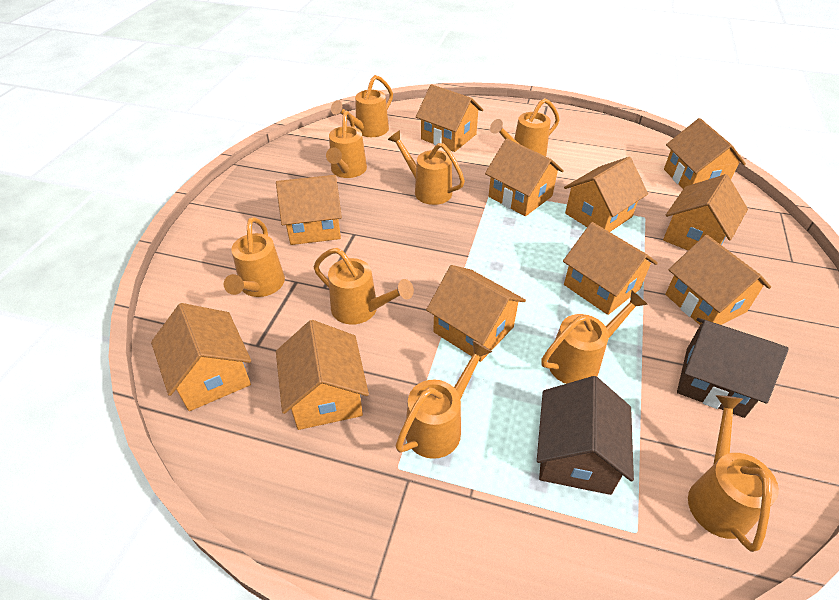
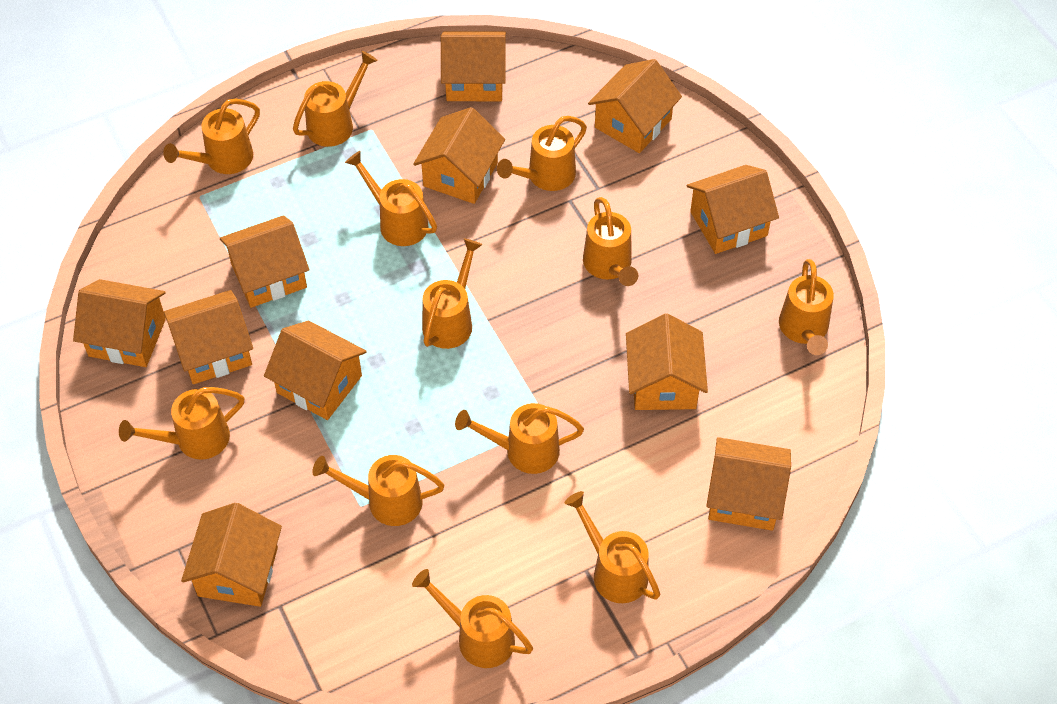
brown house: [537,376,634,495] [677,318,788,418] = 2 -> none = 0
orange watering can: [224,217,285,297] [314,248,414,325] [326,111,367,178] [331,75,393,137] [388,130,465,205] [395,340,492,459] [490,98,560,156] [541,290,648,384] [688,395,779,552] = 9 -> [119,387,244,460] [163,99,260,174] [293,51,378,147] [312,455,444,526] [345,151,437,246] [412,569,533,668] [422,238,483,349] [455,403,584,474] [497,116,587,191] [564,491,660,603] [583,197,638,286] [779,259,834,355] = 12

